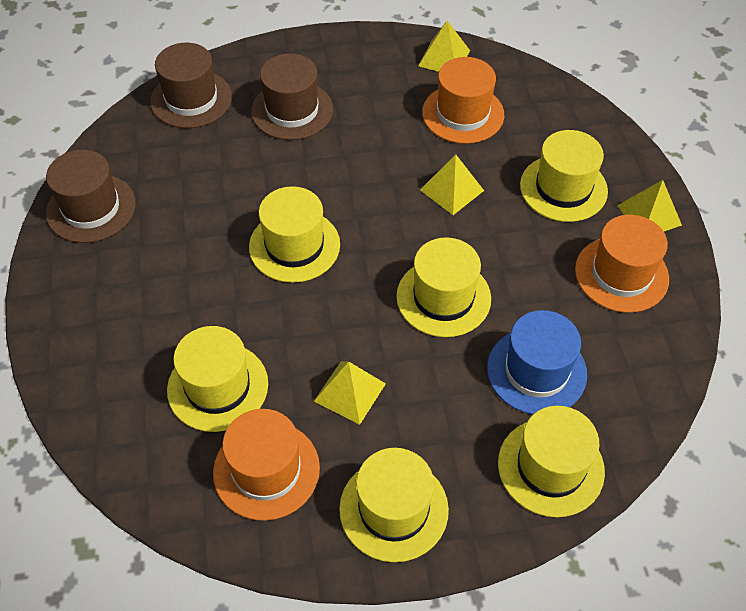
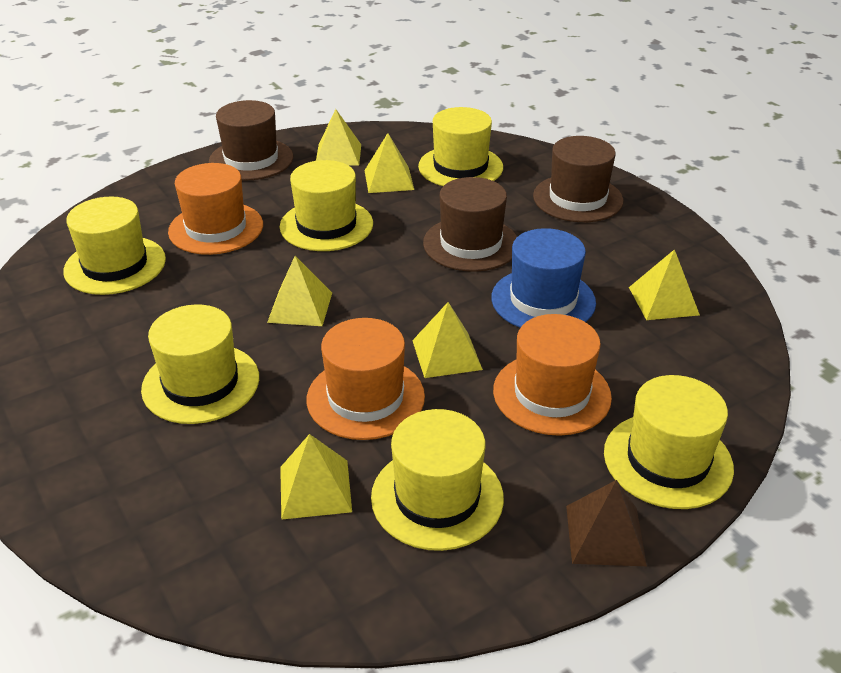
brown pyramid: none = 0 -> [566,480,647,566] = 1
yellow pyramid: [314,361,386,425] [418,21,470,72] [420,154,484,215] [617,180,682,232] = 4 -> [267,256,332,326] [280,434,352,520] [316,109,361,165] [364,133,414,193] [412,302,483,378] [629,249,700,320] = 6

